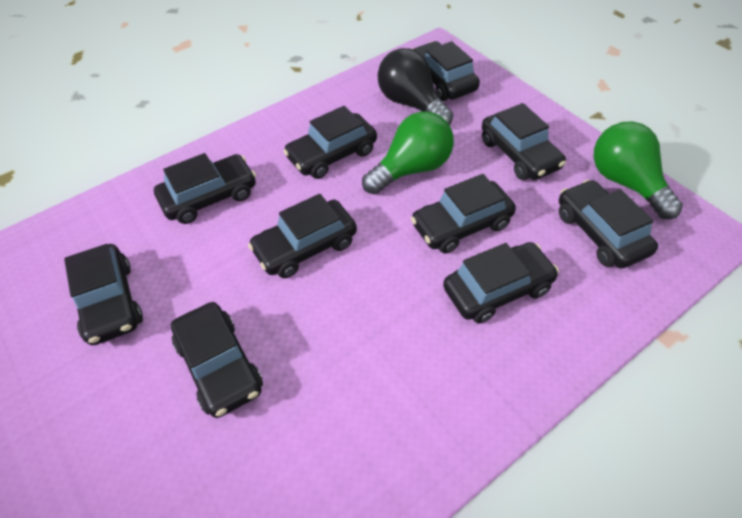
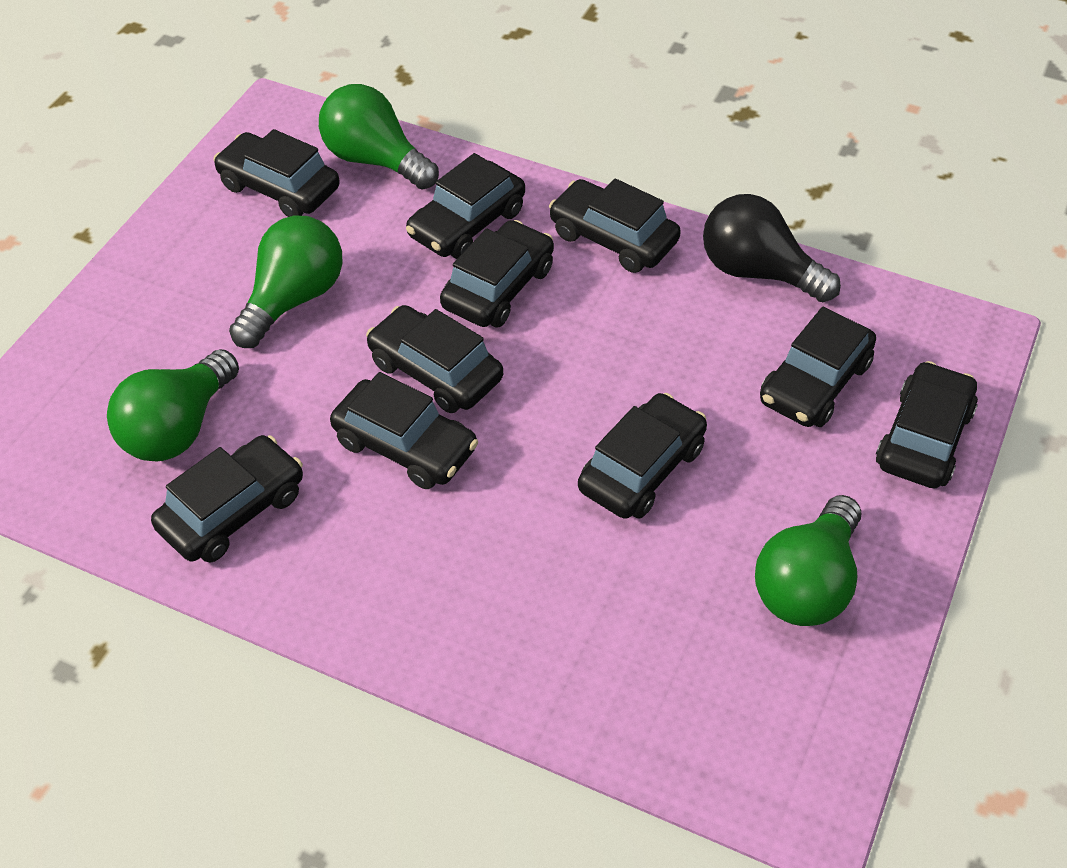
green light bulb: [362,111,454,195] [594,121,683,219] = 2 -> [107,349,239,461] [229,216,342,348] [319,84,439,190] [755,495,861,626] = 4

